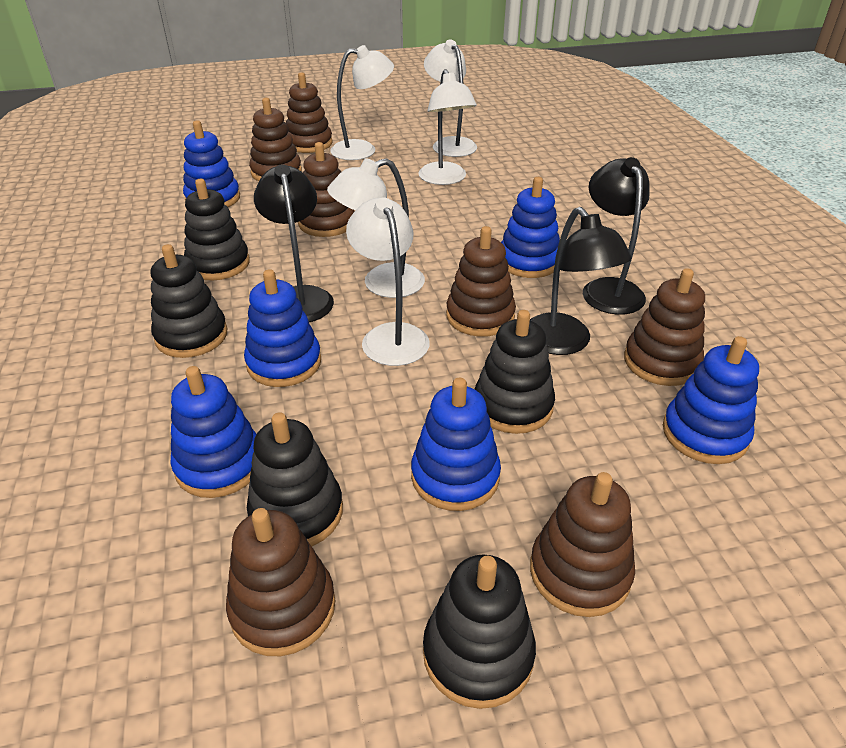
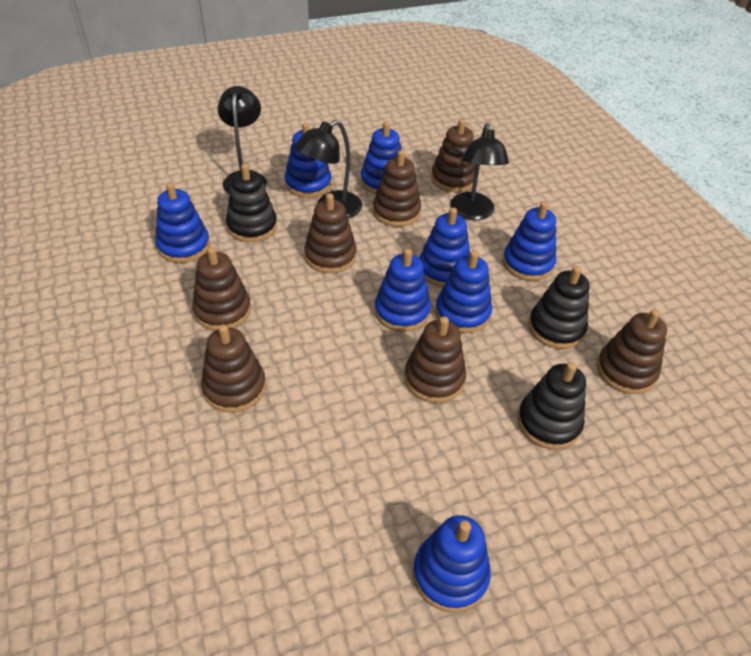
black stacking toy: [151,244,227,358] [184,179,250,280] [247,412,343,546] [423,555,536,709] [475,310,555,434] = 5 -> [226,164,277,242] [517,362,586,450] [528,266,590,349] = 3
blue stacking toy: [171,366,256,498] [183,120,240,207] [244,269,321,387] [411,378,501,511] [501,177,560,278] [663,336,759,464] = 6 -> [155,183,210,263] [285,123,332,198] [361,121,401,194] [374,249,431,332] [413,515,491,613] [419,207,470,287] [435,250,492,333] [503,202,556,281] = 8
white lamp: [327,158,425,298] [330,45,394,160] [346,197,430,366] [418,69,477,185] [424,39,477,157] = 5 -> none = 0

